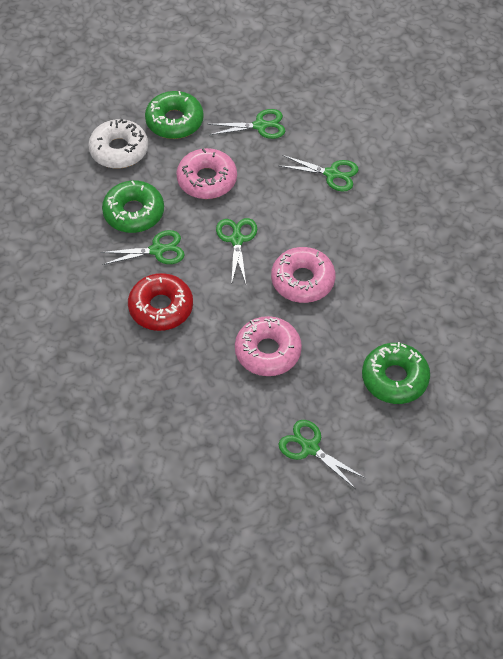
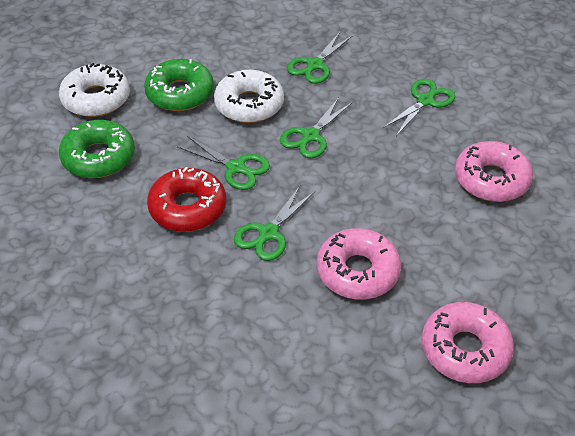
green donut: [102,181,164,233] [145,91,204,139] [362,342,430,404] = 3 -> [59,120,135,178] [144,59,214,111] = 2
white donut: [88,119,148,169] = 1 -> [59,63,130,117] [214,70,284,123] = 2

